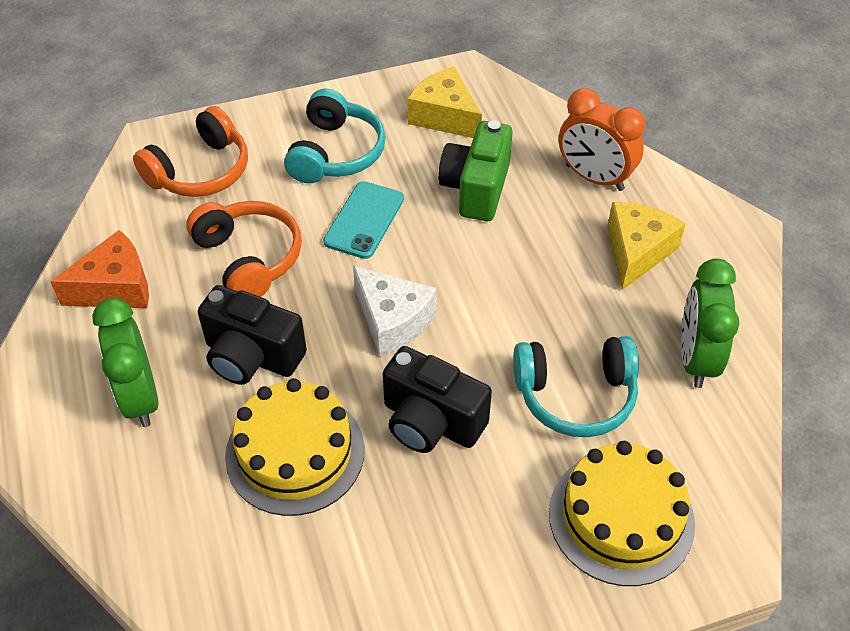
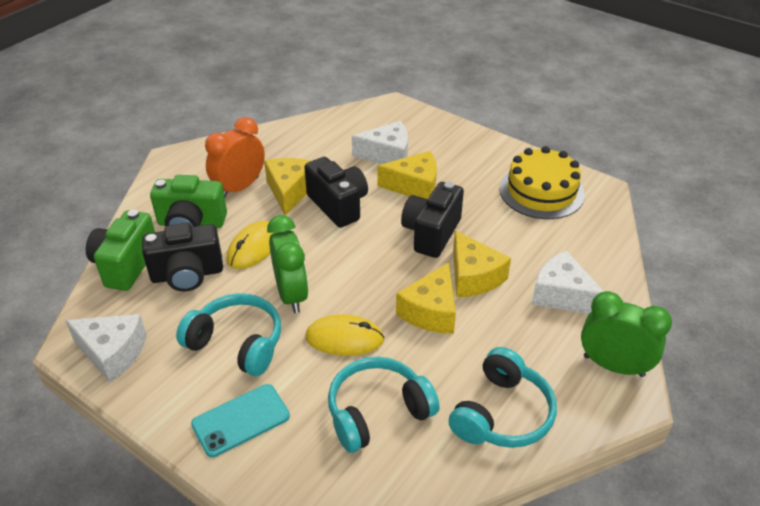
black camera: [198,285,307,385] [383,346,492,453] = 2 -> [142,223,223,292] [304,157,368,228] [401,182,464,258] = 3
green camera: [438,120,513,221] = 1 -> [86,209,155,291] [150,175,227,228] = 2
orange cheese: [50,230,149,308] = 1 -> none = 0
orange headphones: [133,106,248,197] [186,201,302,297] = 2 -> none = 0
turquoise headphones: [284,89,386,183] [513,336,639,437] = 2 -> [176,293,281,376] [328,357,440,453] [449,347,557,448] = 3
white cheese: [353,266,437,357] = 1 -> [65,314,147,383] [352,121,408,164] [531,250,604,314] = 3
yellow cake: [225,378,364,516] [549,441,695,586] = 2 -> [499,146,585,219] = 1
yellow cheese: [407,66,482,138] [607,202,686,290] = 2 -> [264,158,310,215] [378,151,437,199] [396,262,456,334] [453,230,511,297] = 4
yellow mouse: none = 0 -> [226,221,278,269] [305,315,384,356] = 2

